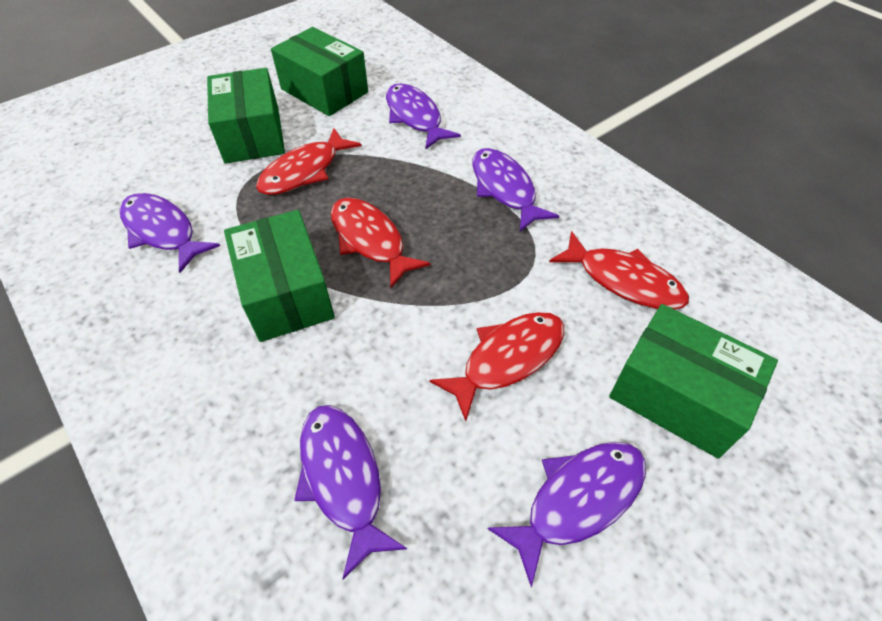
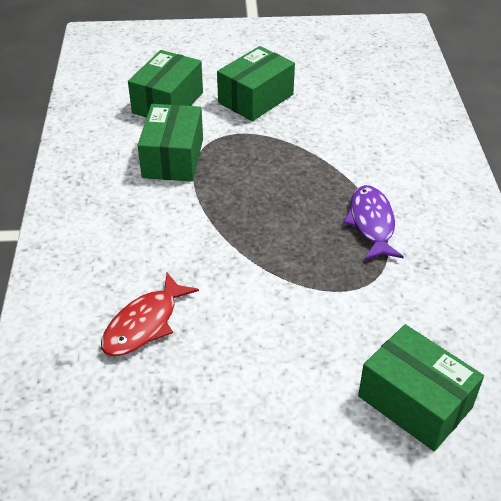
purple fish: [120,193,220,273] [295,405,407,580] [386,83,461,149] [472,148,559,232] [488,442,646,587] = 5 -> [343,185,404,260] = 1
red fish: [256,128,362,195] [331,198,430,288] [429,312,564,421] [549,231,689,309] = 4 -> [101,273,199,356] = 1

